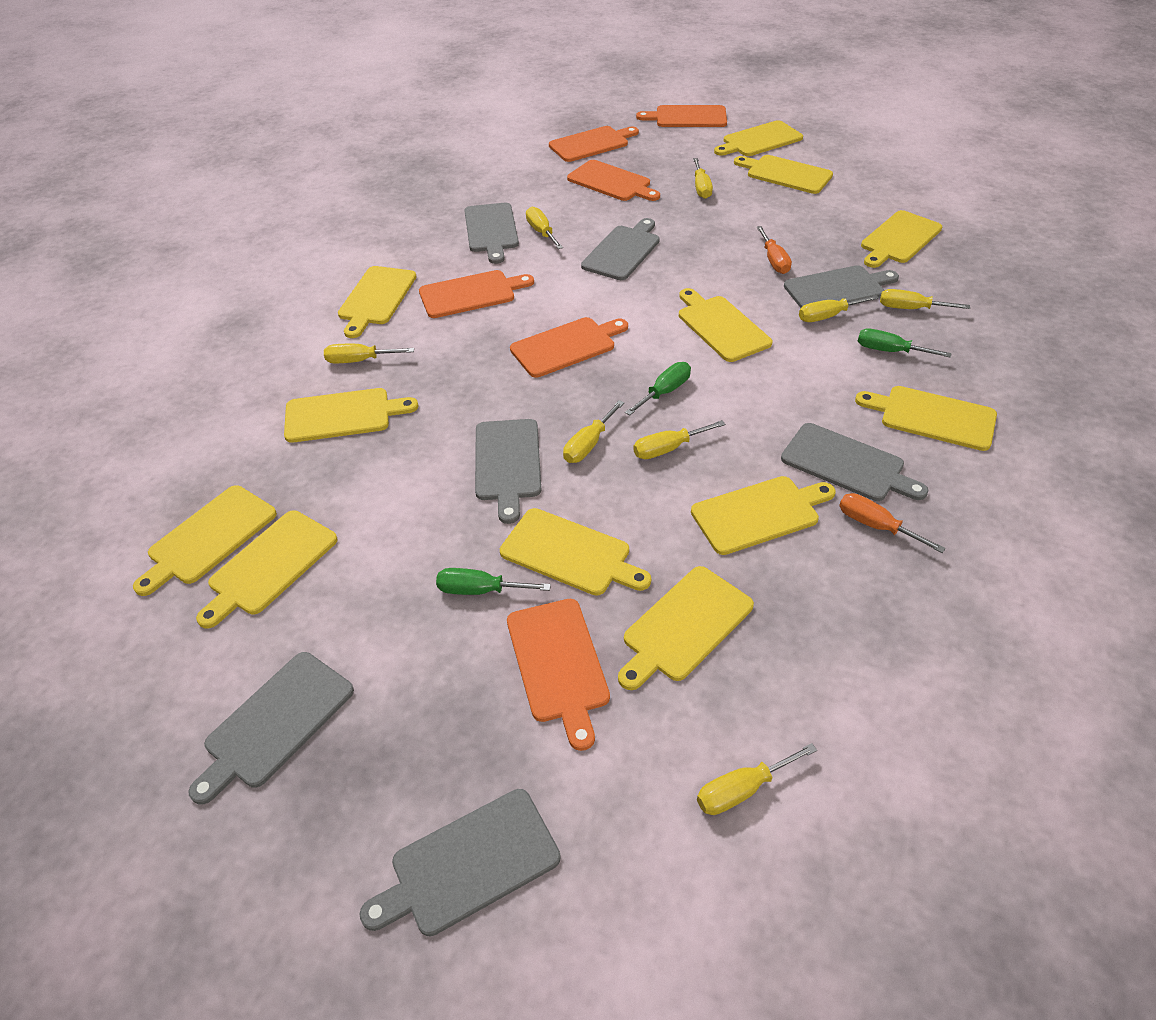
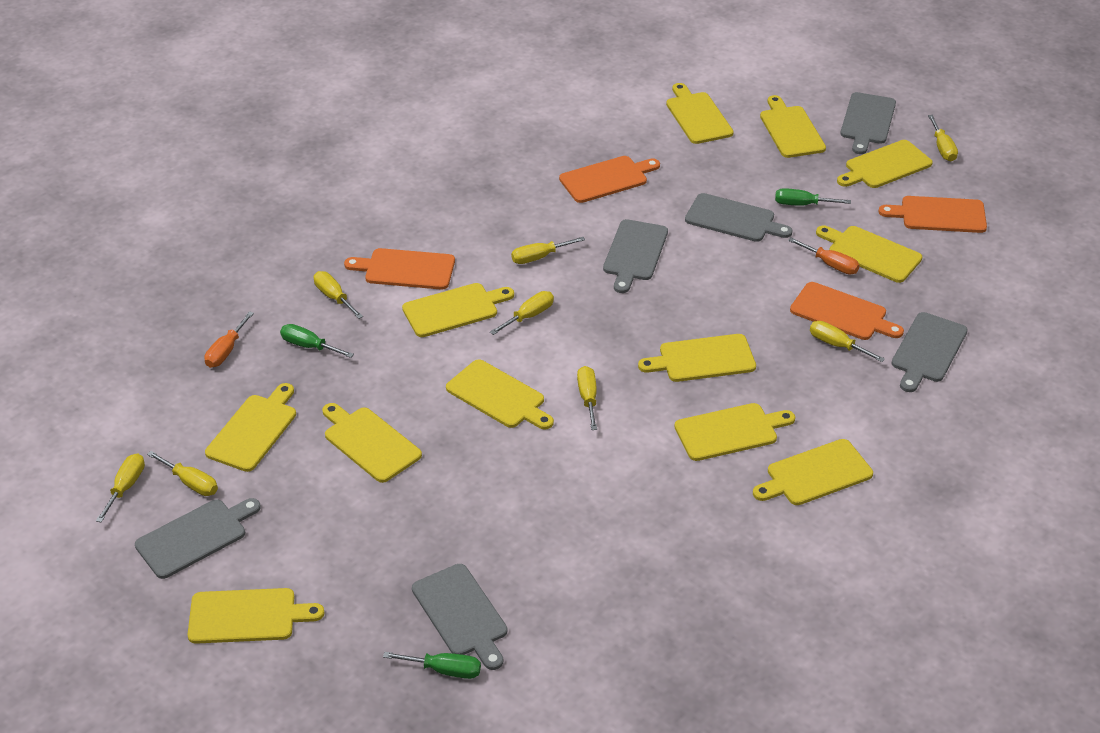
grey cutting board: [189,652,354,805] [360,789,561,936] [464,203,519,264] [475,419,541,524] [581,218,660,280] [781,423,928,501] [784,265,899,308] = 7 -> [135,498,261,579] [412,564,507,670] [603,219,668,293] [685,193,793,242] [840,92,896,154] [891,312,968,392] = 6
orange cutting board: [419,270,534,318] [507,599,610,751] [510,317,628,378] [549,126,639,162] [567,160,660,201] [636,105,727,127] = 6 -> [344,248,455,290] [559,156,660,203] [790,282,904,340] [878,196,987,233] = 4

